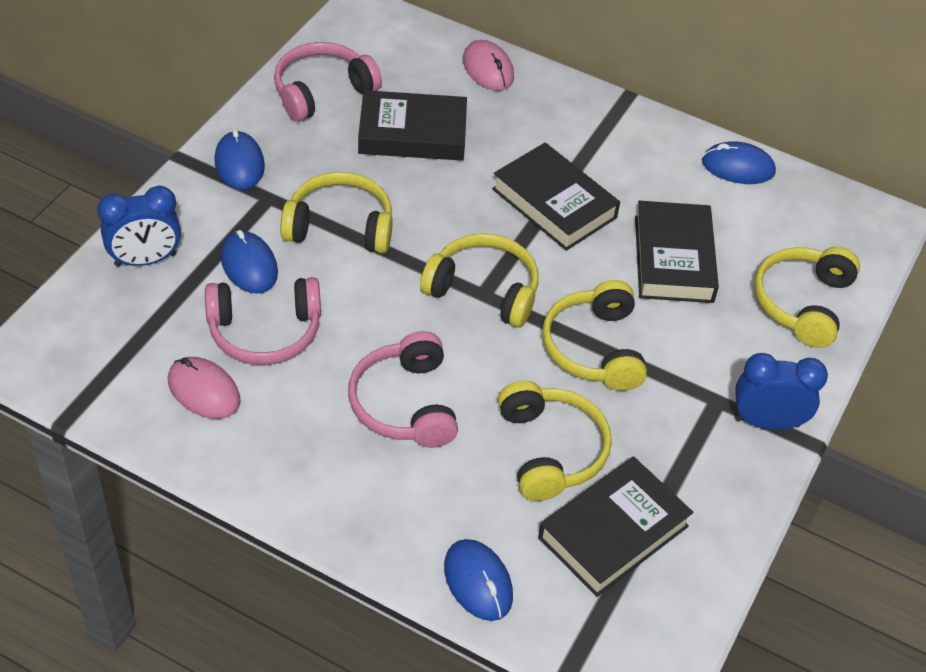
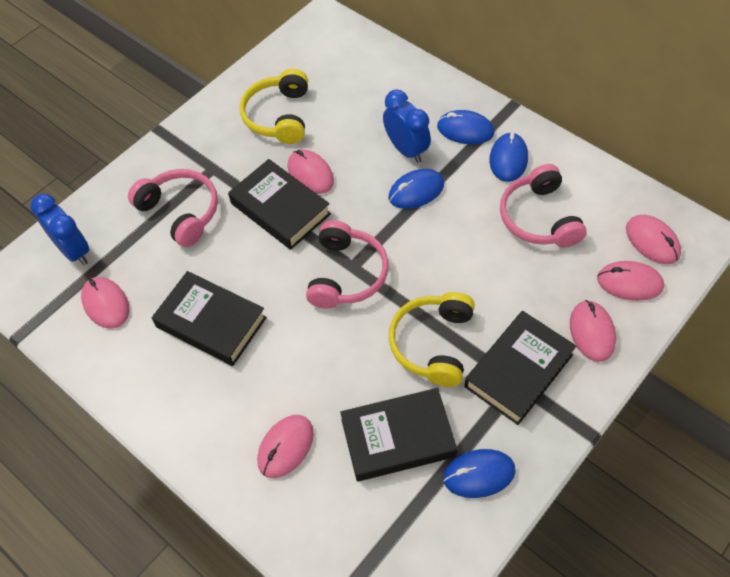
pink mouse: [168,357,241,419] [463,40,514,91] = 2 -> [81,277,129,329] [257,415,314,478] [287,150,334,194] [570,300,616,362] [597,261,664,301] [626,215,681,264] = 6
yellow headphones: [280,172,393,254] [420,233,539,328] [498,381,612,501] [542,280,647,391] [754,247,860,348] = 5 -> [240,69,308,144] [389,292,475,387] = 2

